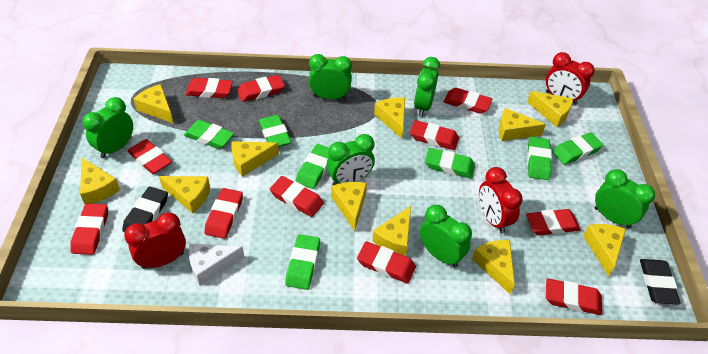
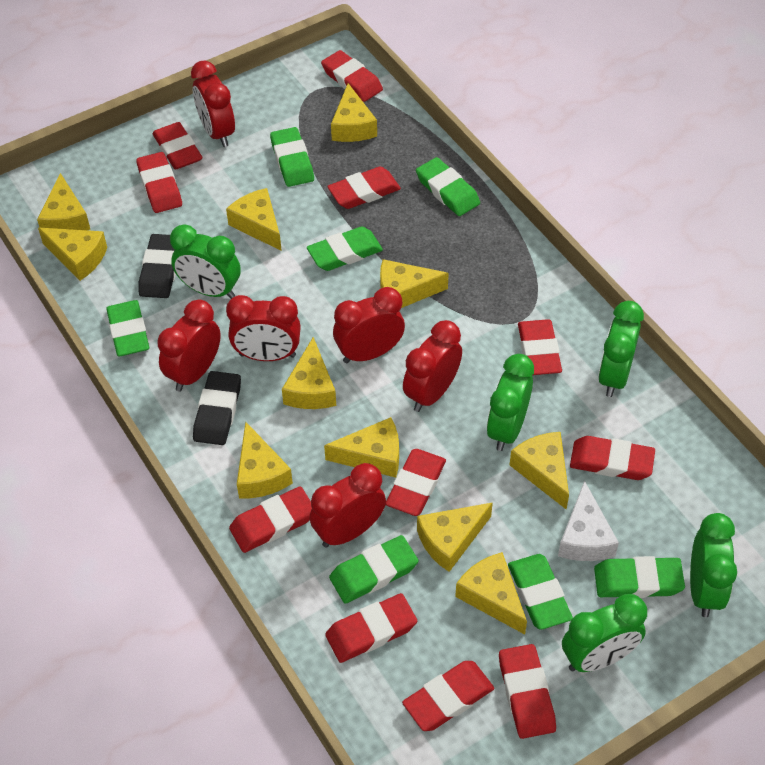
green clock: [83,97,133,158] [309,54,352,100] [327,134,375,185] [414,57,440,117] [420,205,472,267] [595,169,655,228] = 6 -> [170,225,241,299] [487,354,534,451] [562,594,647,672] [598,301,644,397] [690,513,737,617] = 5
red clock: [124,212,186,269] [479,167,523,234] [546,52,595,105] = 3 -> [157,300,221,392] [191,60,235,147] [226,295,301,361] [310,463,386,547] [333,287,405,363] [403,320,462,412] = 6

